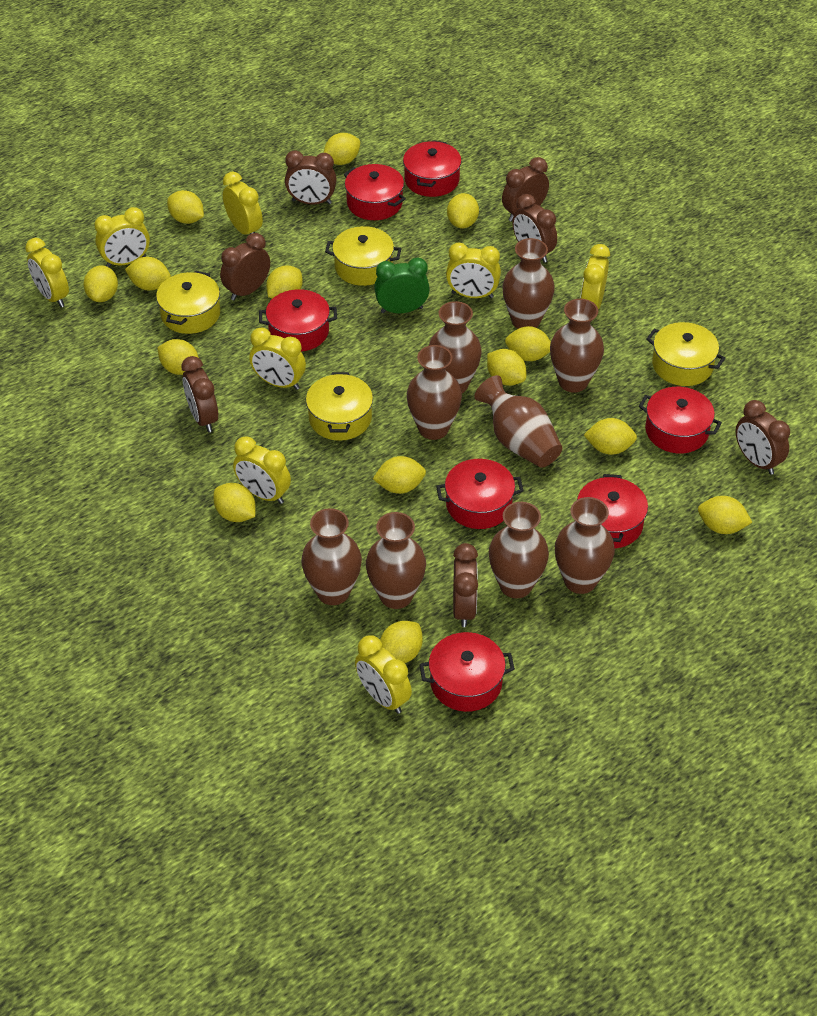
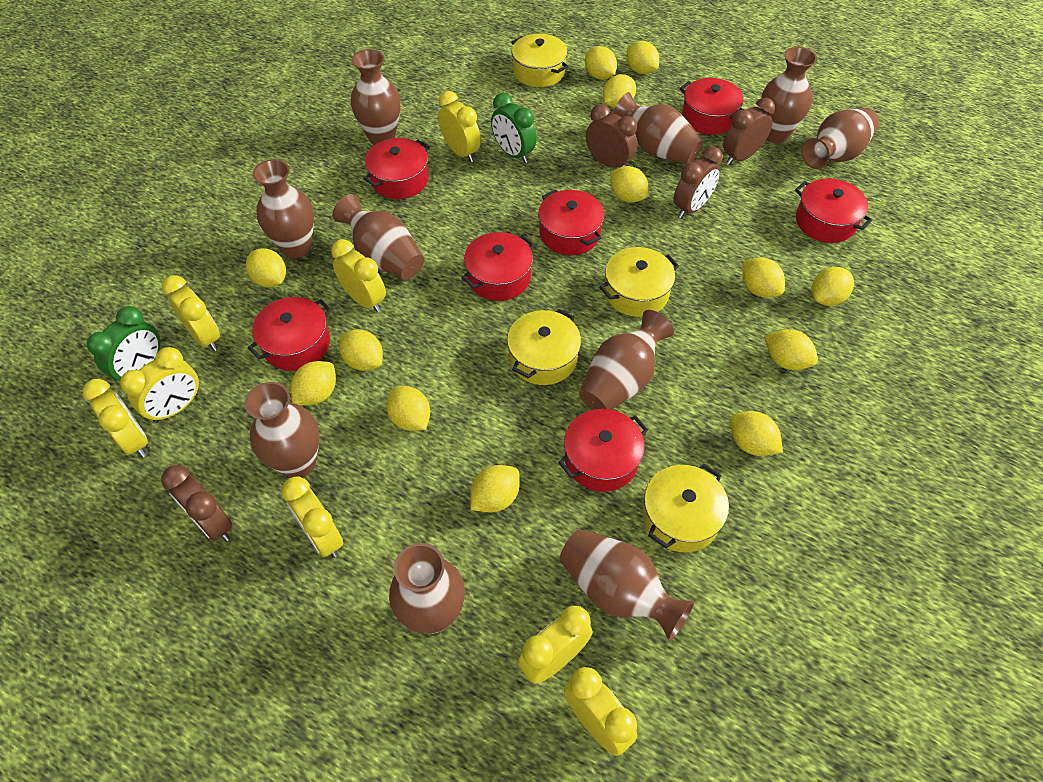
brown clock: [181,356,218,432] [220,233,270,301] [285,150,336,204] [453,543,478,627] [502,157,549,222] [512,194,557,263] [736,400,790,475] = 7 -> [161,465,233,541] [586,104,638,168] [674,146,723,218] [723,98,775,165] = 4
brown vase: [301,508,362,605] [366,512,426,609] [407,345,462,440] [429,301,482,393] [474,375,562,468] [489,502,549,598] [502,238,555,329] [550,299,604,393] [555,497,615,594] = 9 -> [245,382,320,478] [253,159,314,258] [332,194,424,280] [351,49,400,145] [389,543,465,634] [559,529,694,641] [579,310,674,410] [613,92,704,164] [761,47,817,144] [801,108,879,169] = 10
green clock: [374,257,430,313] = 1 -> [87,306,160,381] [491,93,537,163] = 2
yellow lemon: [84,265,118,302] [125,257,171,290] [157,339,199,375] [167,190,204,224] [213,483,256,522] [266,265,303,299] [324,133,360,165] [373,456,426,494] [380,621,423,663] [447,193,479,228] [487,349,526,386] [505,326,551,361] [584,418,637,455] [698,496,752,534] = 14 -> [246,248,286,287] [291,361,336,405] [339,329,383,371] [386,386,430,431] [470,465,520,513] [585,46,617,80] [603,74,636,108] [610,166,649,203] [626,41,659,74] [730,411,783,456] [742,258,785,297] [765,329,818,370] [812,267,854,306] = 13

